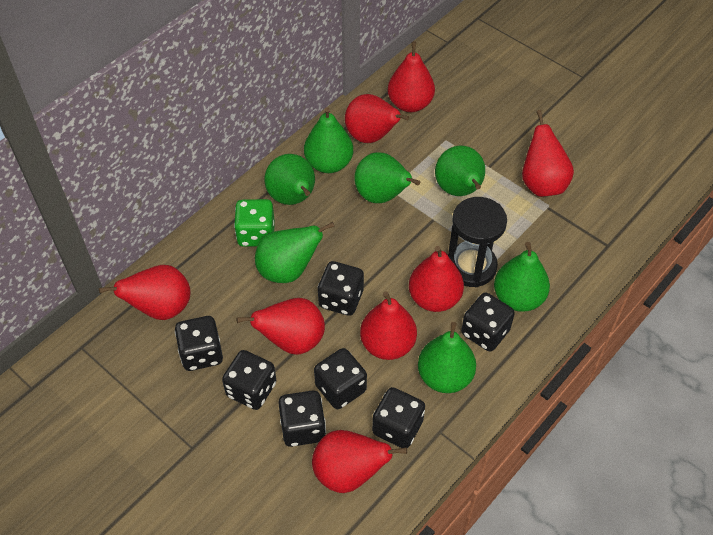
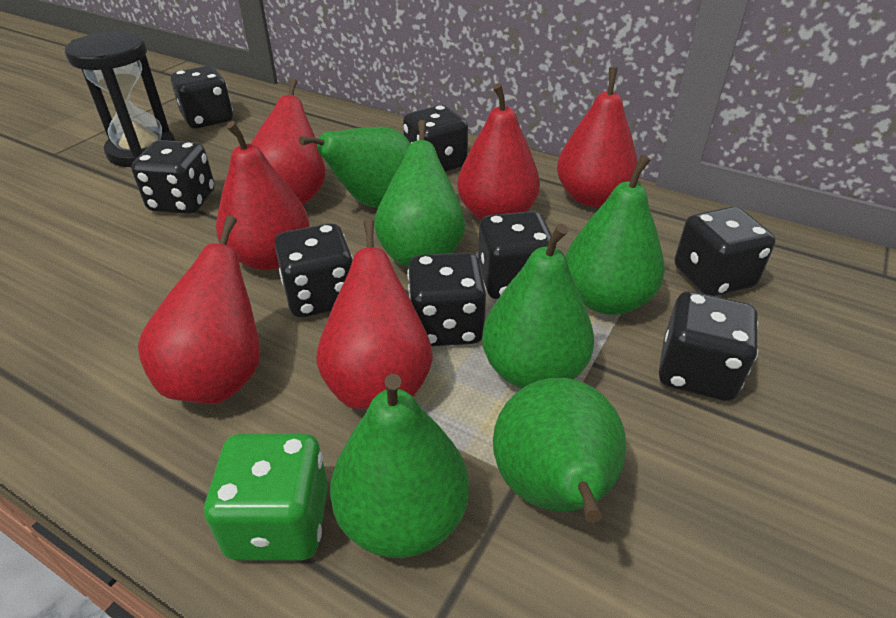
black dice: [175,316,223,371] [222,350,277,410] [278,390,326,447] [314,348,367,409] [318,261,364,316] [372,387,425,448] [461,293,515,352] = 7 -> [131,140,215,214] [171,66,233,129] [275,223,353,318] [403,105,468,172] [407,252,486,346] [478,211,557,299] [659,291,758,401] [674,207,776,296] = 8
green pear: [255,222,335,283] [264,154,315,205] [304,107,353,173] [354,152,420,203] [418,322,476,393] [435,145,485,196] [494,242,550,312] = 7 -> [299,127,411,207] [330,374,469,558] [374,120,465,266] [482,224,594,389] [493,378,626,523] [565,155,665,315] = 6
red pear: [99,265,191,320] [236,298,325,355] [312,430,407,493] [345,94,409,143] [360,291,417,360] [388,41,435,112] [409,246,464,312] [522,110,574,197] = 8 -> [138,216,260,404] [216,121,310,270] [251,78,325,205] [317,219,433,409] [458,83,540,220] [557,67,638,207] = 6

